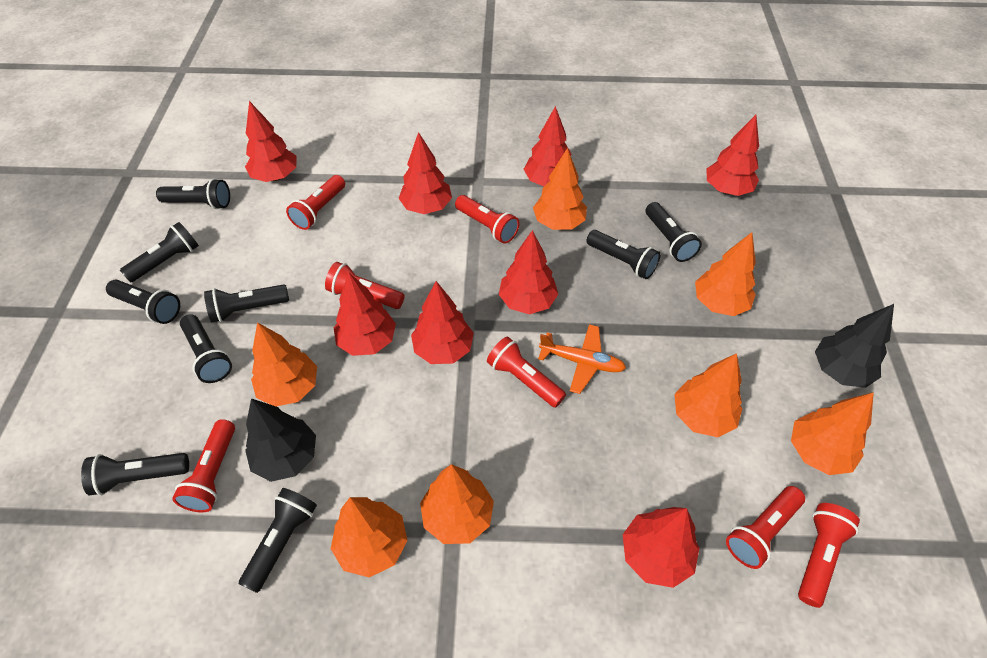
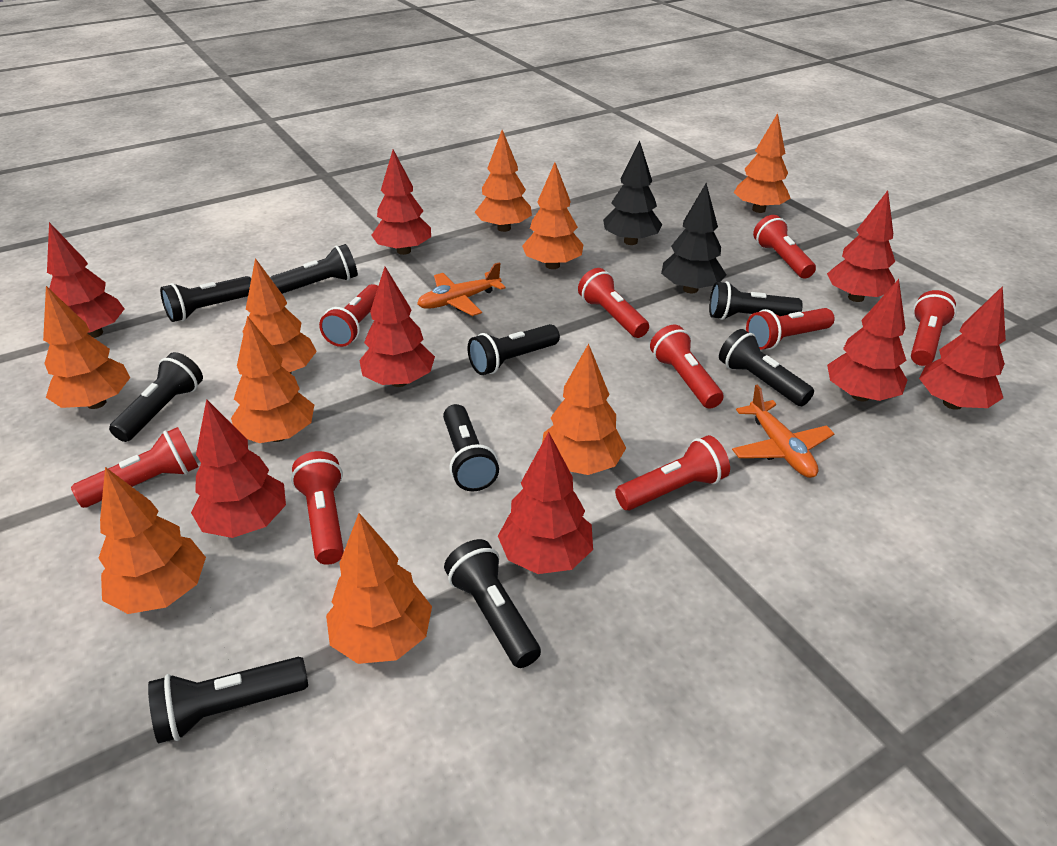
orange plane: [538,324,626,394] = 1 -> [417,262,506,316] [732,385,835,478] = 2
orange tree: [251,322,317,406] [331,497,407,577] [420,464,494,544] [533,148,587,230] [674,353,742,437] [695,232,756,316] [791,392,874,475] = 7 -> [43,286,130,409] [98,467,206,614] [231,316,314,443] [242,258,317,374] [326,513,432,664] [475,130,532,232] [522,162,583,269] [542,343,626,475] [734,113,790,213] = 9
red flashlight: [172,419,235,512] [286,175,345,230] [325,262,404,309] [455,195,519,244] [487,337,566,408] [726,486,805,569] [798,503,860,608] = 7 -> [71,427,198,508] [291,451,344,565] [319,284,378,347] [578,268,649,338] [615,435,730,510] [650,325,723,409] [746,308,835,350] [753,215,816,279] [911,290,957,366] = 9

